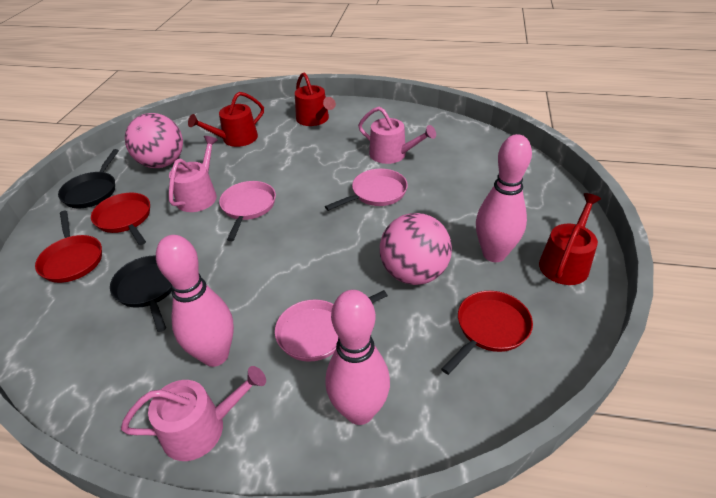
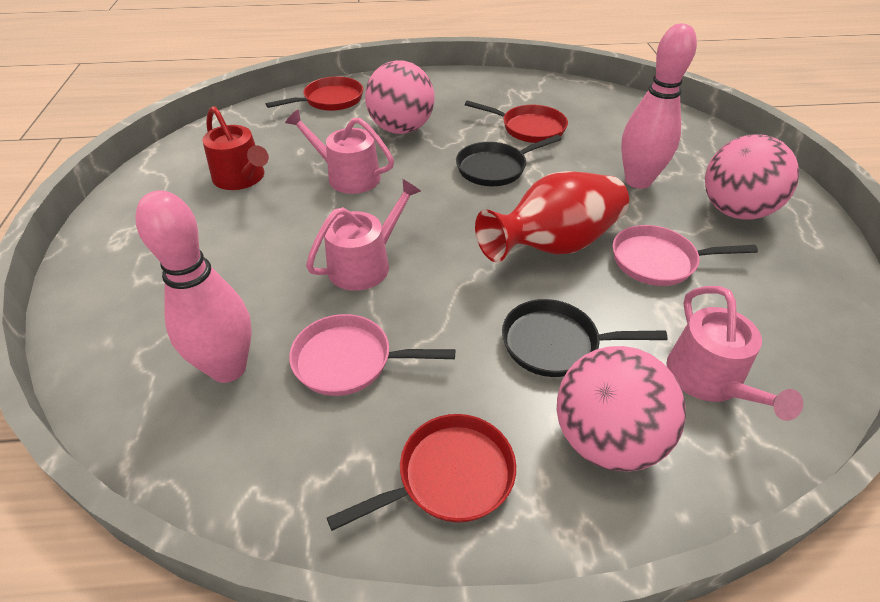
pink ball: [125,113,183,168] [380,213,452,285] = 2 -> [365,60,435,134] [557,346,686,472] [705,134,799,220] = 3
pink bowling pin: [156,235,234,367] [326,290,390,425] [476,134,532,262] = 3 -> [135,190,252,383] [621,23,697,189] = 2
pink pan: [219,181,276,241] [275,290,388,362] [325,169,408,211] = 3 -> [289,314,455,396] [613,225,758,286] = 2
red vase: none = 0 -> [475,171,629,262] = 1
red watering can: [188,92,264,147] [295,72,336,126] [539,193,601,285] = 3 -> [202,106,269,190] = 1

